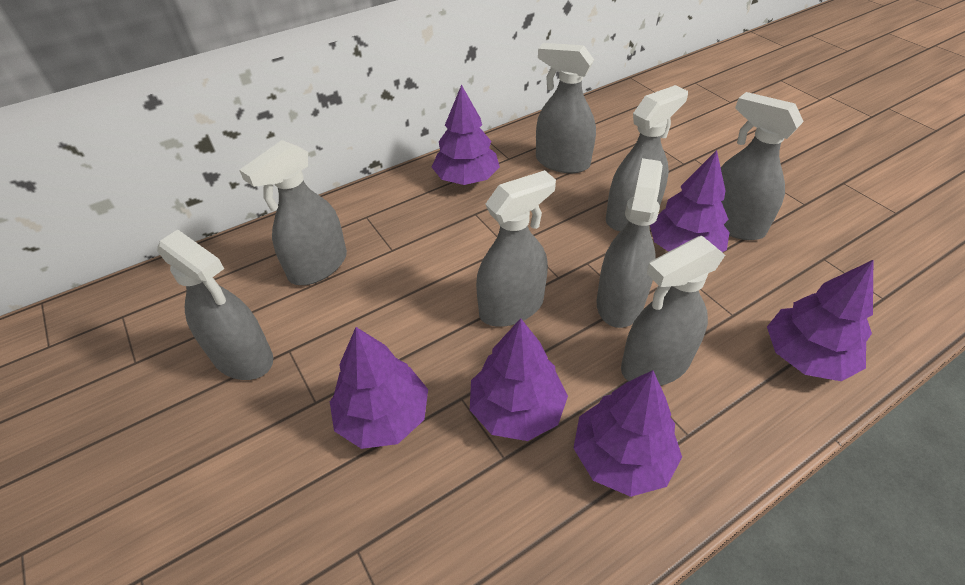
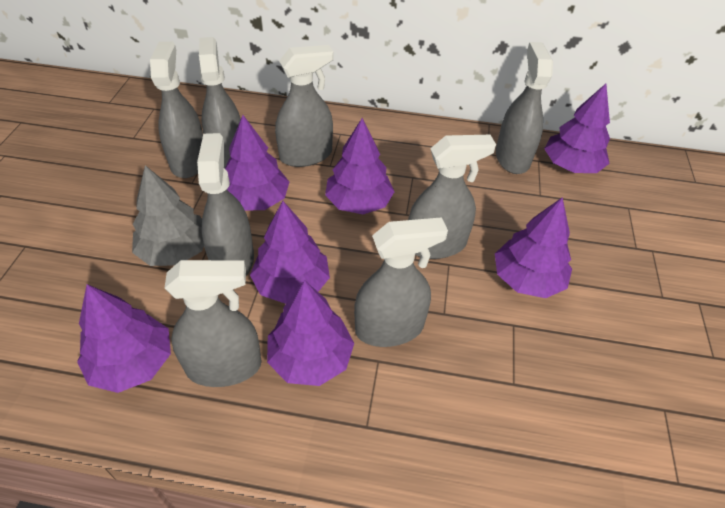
grey tree: none = 0 -> [132,165,204,266] = 1
purple tree: [330,327,428,449] [432,84,500,185] [470,318,568,441] [573,370,682,497] [650,150,729,252] [767,260,873,381] = 6 -> [77,284,171,393] [225,115,289,211] [250,201,330,304] [267,280,354,386] [325,118,394,214] [495,197,572,298] [544,84,610,173] = 7

